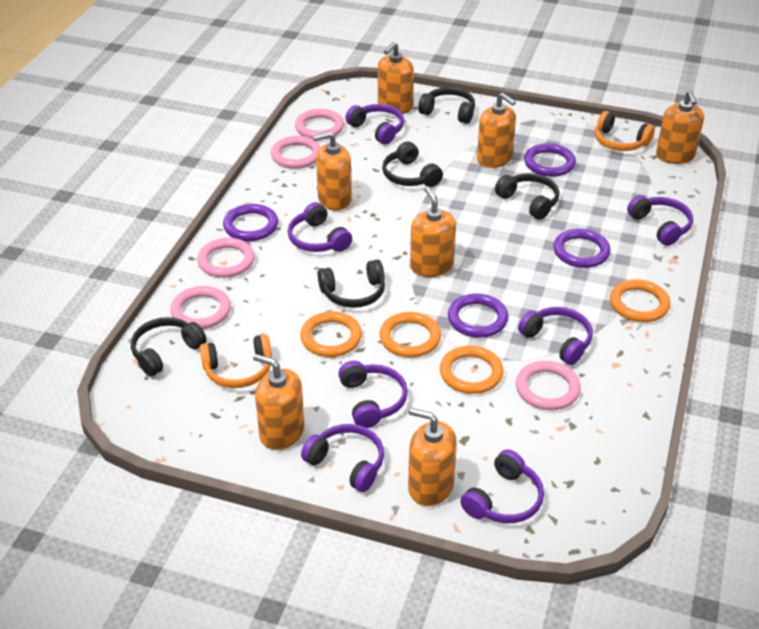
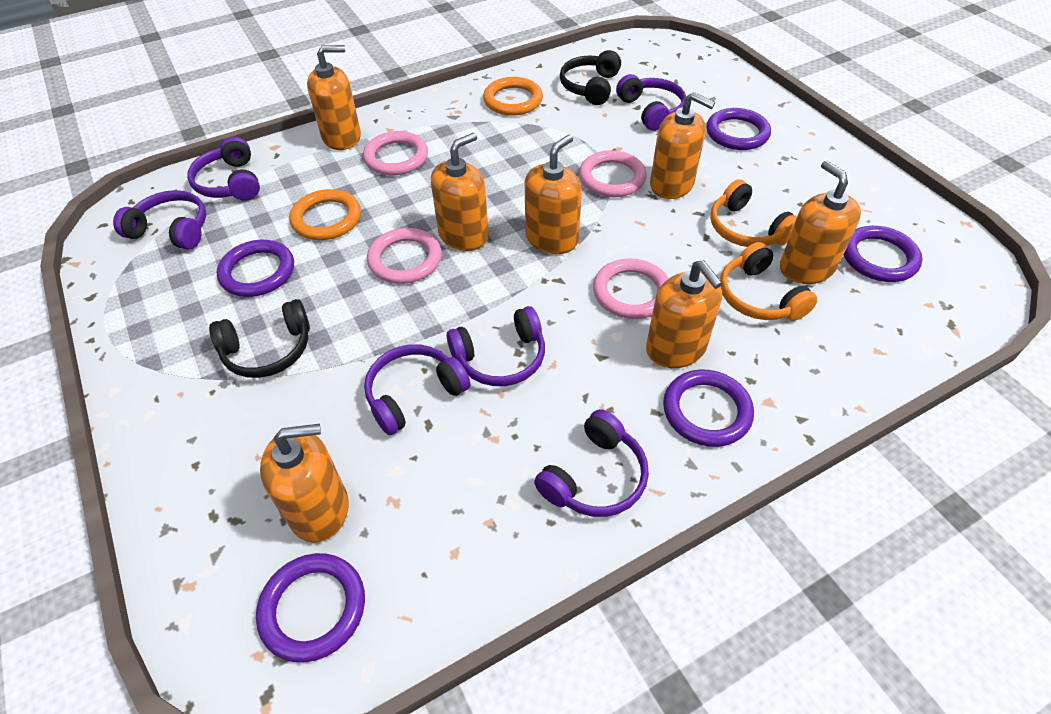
black headphones: [131,317,207,376] [318,260,385,308] [382,141,443,187] [418,87,475,124] [495,173,559,220] = 5 -> [209,299,310,378] [560,50,621,105] = 2
orange ring: [300,312,362,357] [379,312,441,357] [440,346,504,394] [610,279,671,322] = 4 -> [289,189,361,240] [483,77,543,116] = 2
pink ring: [170,286,231,329] [197,238,255,278] [271,136,321,169] [295,109,344,140] [516,361,581,410] = 5 -> [363,131,428,176] [367,228,442,284] [579,150,647,197] [593,259,669,319] = 4
purple headphones: [288,202,352,252] [301,424,384,492] [338,361,408,428] [346,104,404,145] [460,449,544,523] [518,307,593,365] [627,195,693,246] = 7 -> [113,190,206,250] [187,137,260,201] [364,344,470,435] [447,306,545,386] [534,409,649,517] [616,74,686,131] = 6
purple ring: [223,204,278,241] [448,294,508,338] [524,143,576,177] [553,229,611,268] = 4 -> [217,240,294,297] [256,553,365,662] [663,370,754,447] [706,108,771,150] [843,226,922,282] = 5

